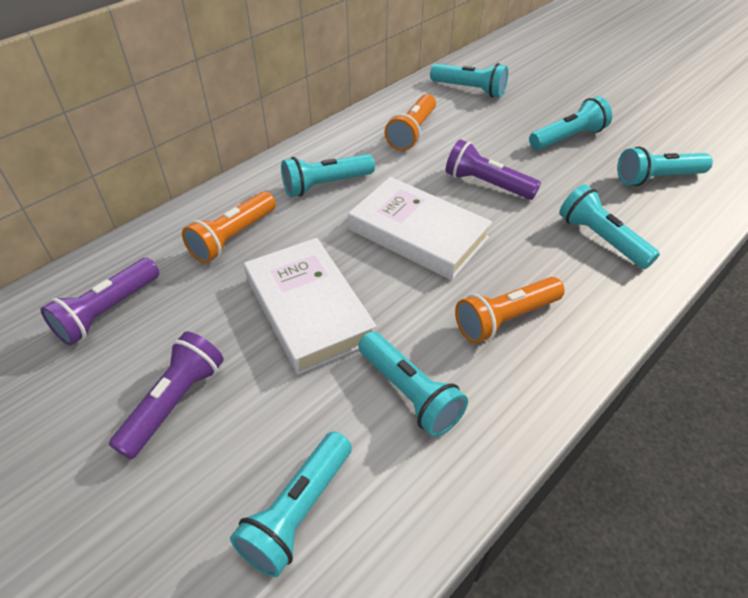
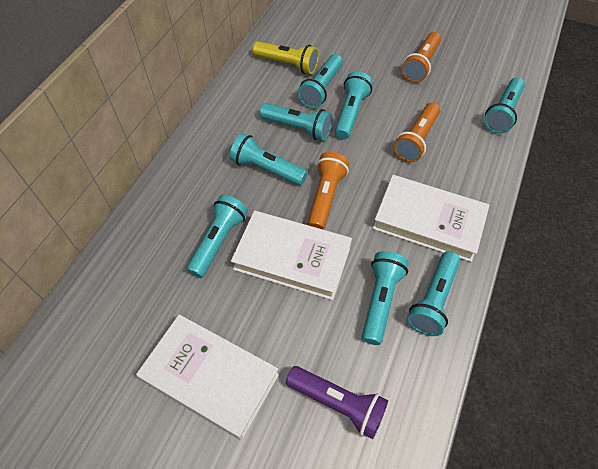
purple flashlight: [41,258,159,346] [109,331,224,459] [445,139,541,200] = 3 -> [286,366,388,439] = 1
turquoise flashlight: [230,432,352,577] [281,154,375,197] [358,331,468,437] [430,63,508,98] [529,96,612,150] [559,184,660,269] [617,147,713,186] = 7 -> [187,195,248,278] [230,133,307,185] [259,103,333,141] [297,54,343,108] [335,71,373,139] [362,251,409,345] [407,251,461,336] [484,77,525,134] = 8
white book: [244,238,377,374] [348,177,492,280] = 2 -> [136,314,279,440] [231,211,352,300] [373,175,490,262] = 3
yellow flashlight: none = 0 -> [252,41,319,74] = 1

